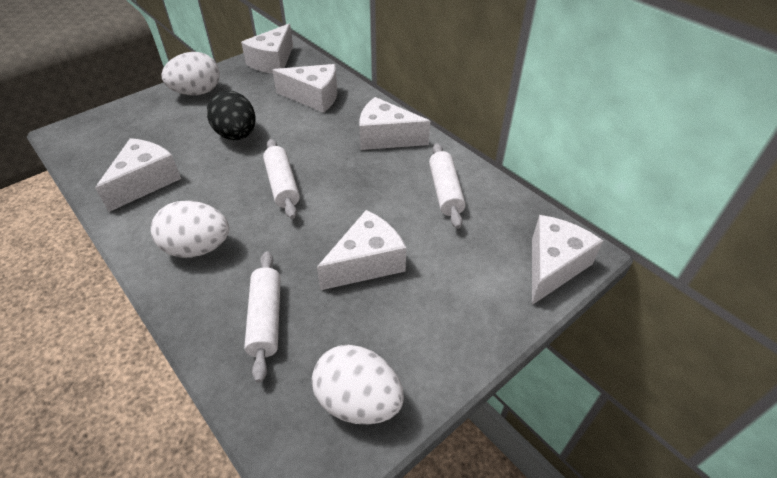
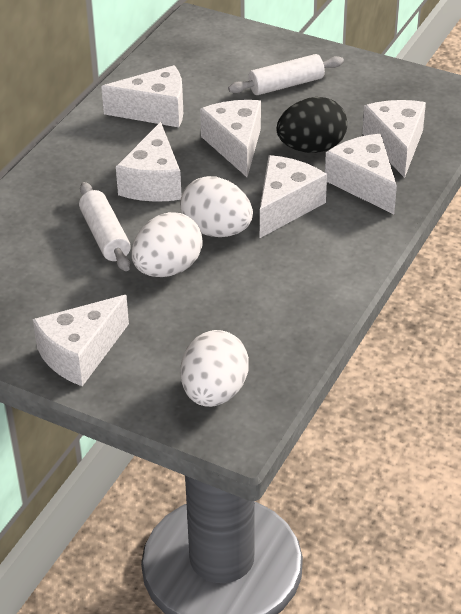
white cheese: [95,138,181,212] [241,24,293,74] [272,64,337,113] [317,210,406,290] [359,97,430,150] [532,215,603,305] = 6 -> [33,295,129,386] [101,65,183,127] [116,122,181,202] [200,100,261,177] [260,155,327,238] [325,134,397,214] [362,100,426,178] = 7
white rolling pin: [244,251,281,383] [263,139,300,219] [429,143,466,229] = 3 -> [79,182,131,271] [228,54,344,95] = 2

